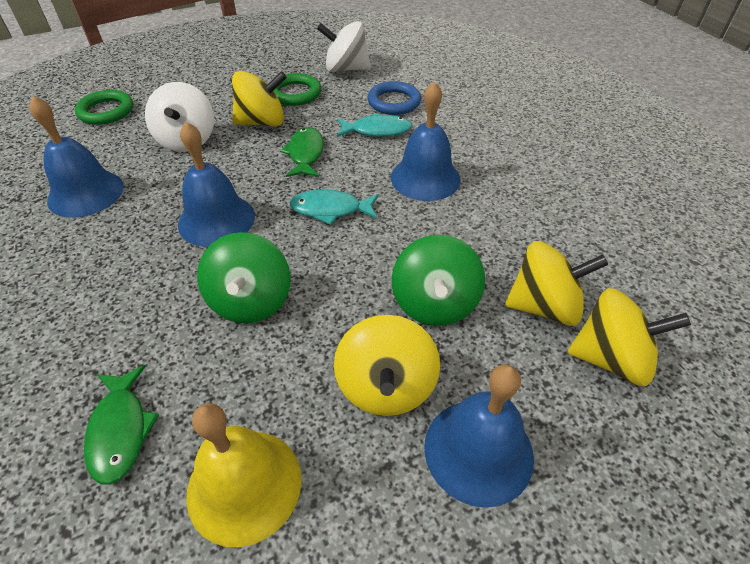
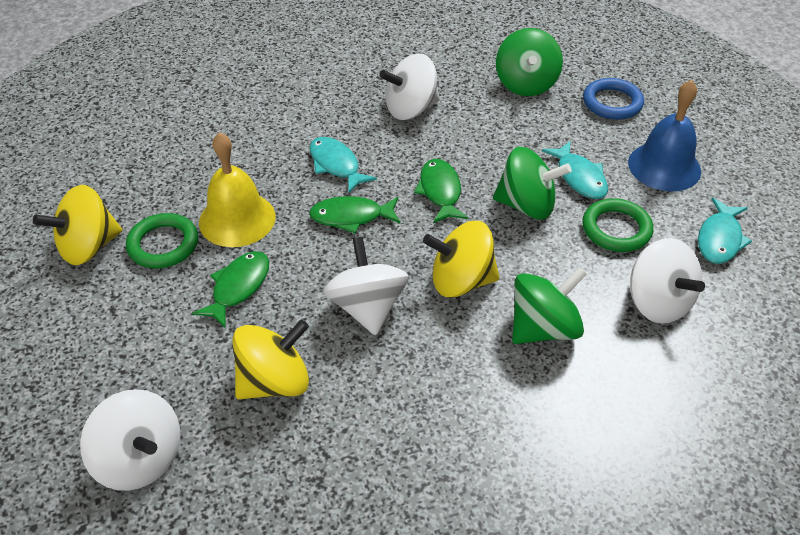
blue bell: [29,96,124,218] [178,122,255,247] [391,81,461,201] [424,365,534,508] = 4 -> [628,80,701,192] = 1
green fish: [84,365,159,485] [280,127,324,177] = 2 -> [192,251,269,329] [309,196,401,233] [414,159,469,223] = 3
green spinning top: [197,232,291,323] [392,235,485,326] = 2 -> [493,147,572,220] [496,28,563,96] [512,267,587,344] = 3
turquoise fish: [289,190,379,225] [337,113,412,137] = 2 -> [310,137,377,193] [542,141,608,199] [698,197,752,264] = 3
white spinning top: [145,82,214,152] [317,21,371,72] = 2 -> [80,389,180,491] [324,237,409,335] [379,54,440,120] [630,238,705,324] = 4
yellow spinning top: [232,71,287,126] [334,315,440,416] [505,241,608,326] [567,288,691,386] = 4 -> [33,185,122,265] [233,319,309,399] [423,221,499,297] = 3

